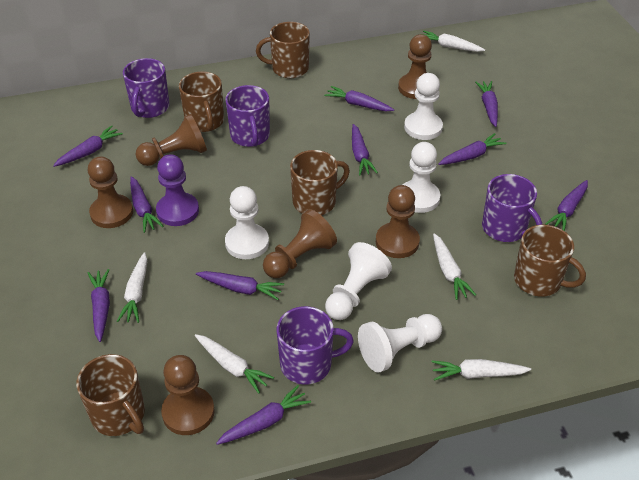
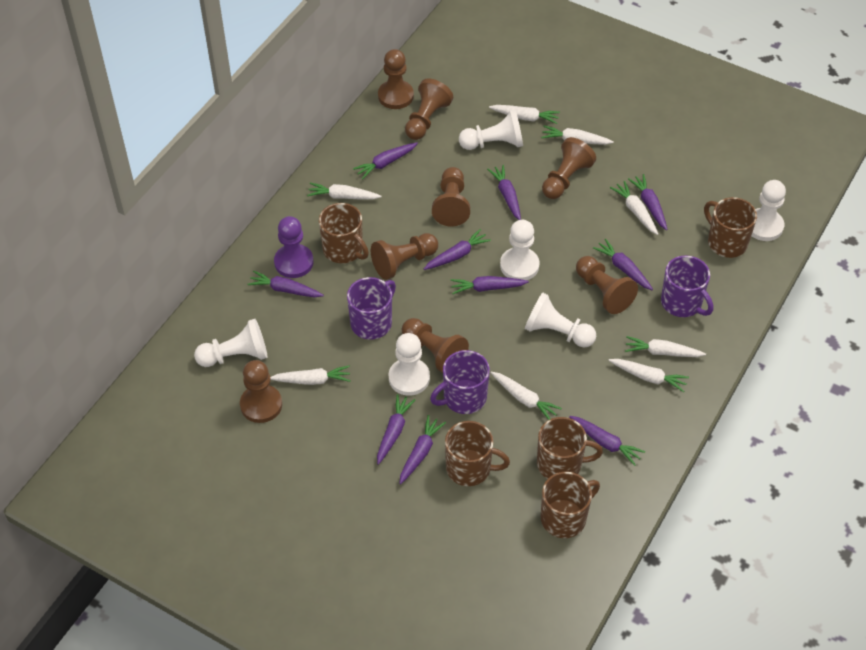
brown pawn: [88,156,133,228] [136,114,207,166] [161,355,215,435] [263,209,337,278] [376,185,420,258] [398,34,432,99] = 6 -> [240,360,282,423] [371,233,438,280] [378,49,414,109] [402,318,469,373] [405,79,453,140] [432,167,470,227] [542,137,596,199] [576,256,638,314] = 8
purple mug: [123,58,169,118] [226,85,270,147] [277,306,354,385] [482,174,543,242] = 4 -> [347,277,396,340] [430,350,490,414] [661,255,713,317] = 3
white carrot: [117,252,147,323] [195,334,274,394] [423,31,485,52] [431,359,531,381] [433,233,476,300] = 5 -> [270,365,351,385] [307,183,382,200] [489,105,560,124] [491,372,562,420] [541,126,614,145] [609,359,689,392] [610,181,658,235] [625,336,706,357] = 8
white pawn: [225,186,269,259] [325,242,392,320] [358,314,442,373] [403,142,440,213] [404,73,443,140] = 5 -> [194,319,267,367] [389,333,430,396] [459,110,523,150] [500,220,539,280] [525,292,596,347] [751,180,786,241] = 6

